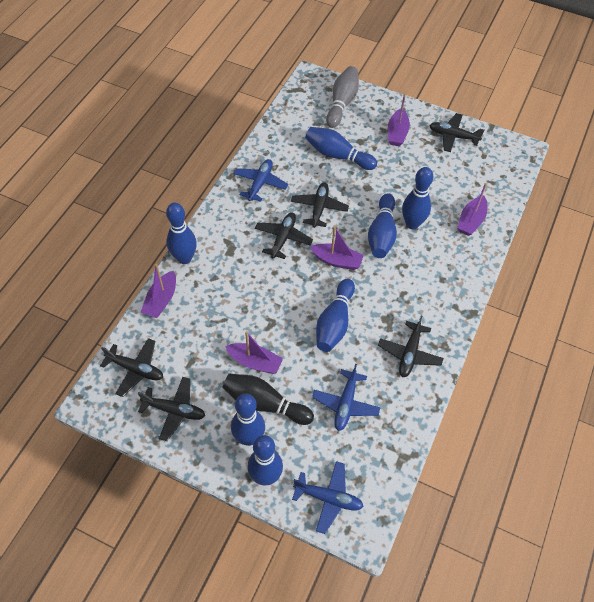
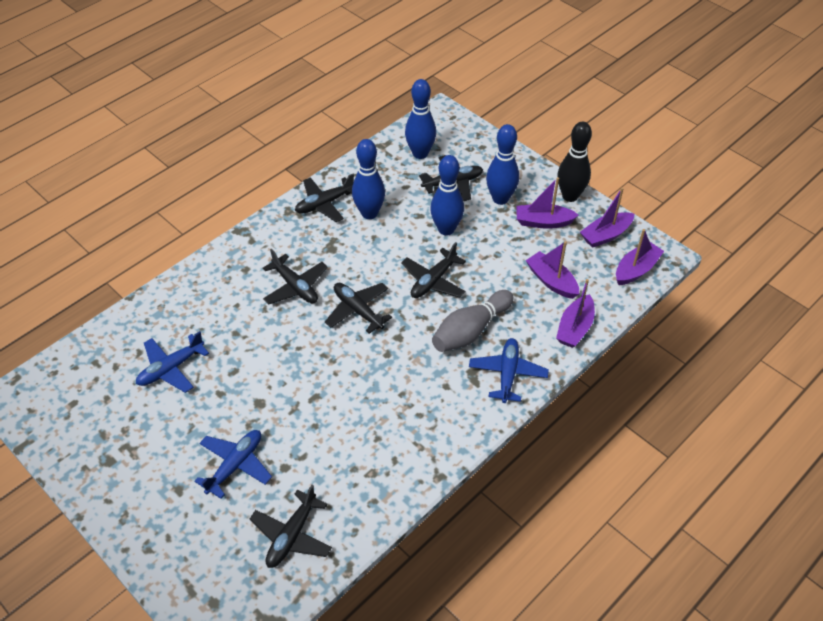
blue bowling pin: [166,203,197,264] [231,394,265,446] [248,435,283,486] [305,127,377,170] [316,279,355,352] [368,193,397,258] [402,167,433,229] = 7 -> [352,139,385,219] [405,79,436,159] [430,155,464,236] [486,124,519,205] = 4

